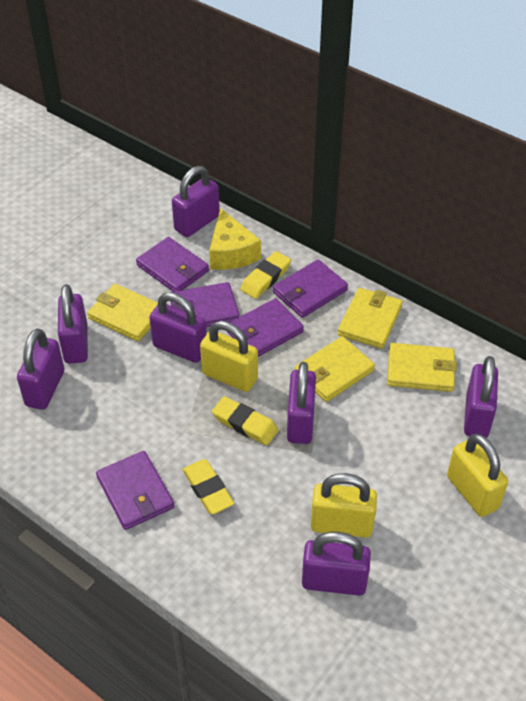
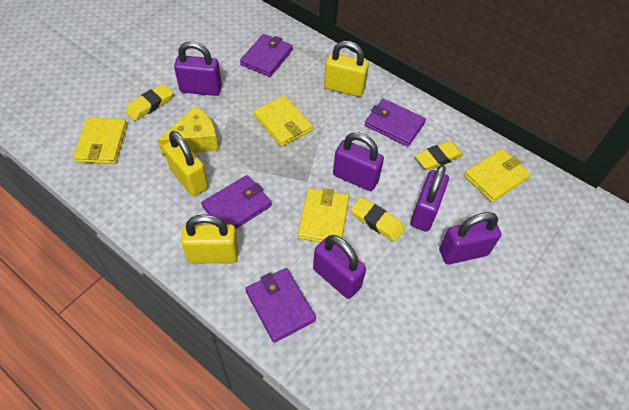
purple padlock: [17,328,64,410] [58,284,88,364] [149,292,207,363] [172,166,220,237] [287,362,316,444] [302,532,371,596] [464,356,498,438] = 7 -> [174,41,222,96] [313,235,366,299] [333,132,384,191] [410,165,449,232] [439,212,501,265] = 5
purple wallet: [96,451,175,530] [136,237,209,292] [171,282,240,327] [227,298,304,357] [273,260,348,318] = 5 -> [201,175,272,229] [240,34,293,77] [245,268,316,343] [364,99,426,147] = 4

